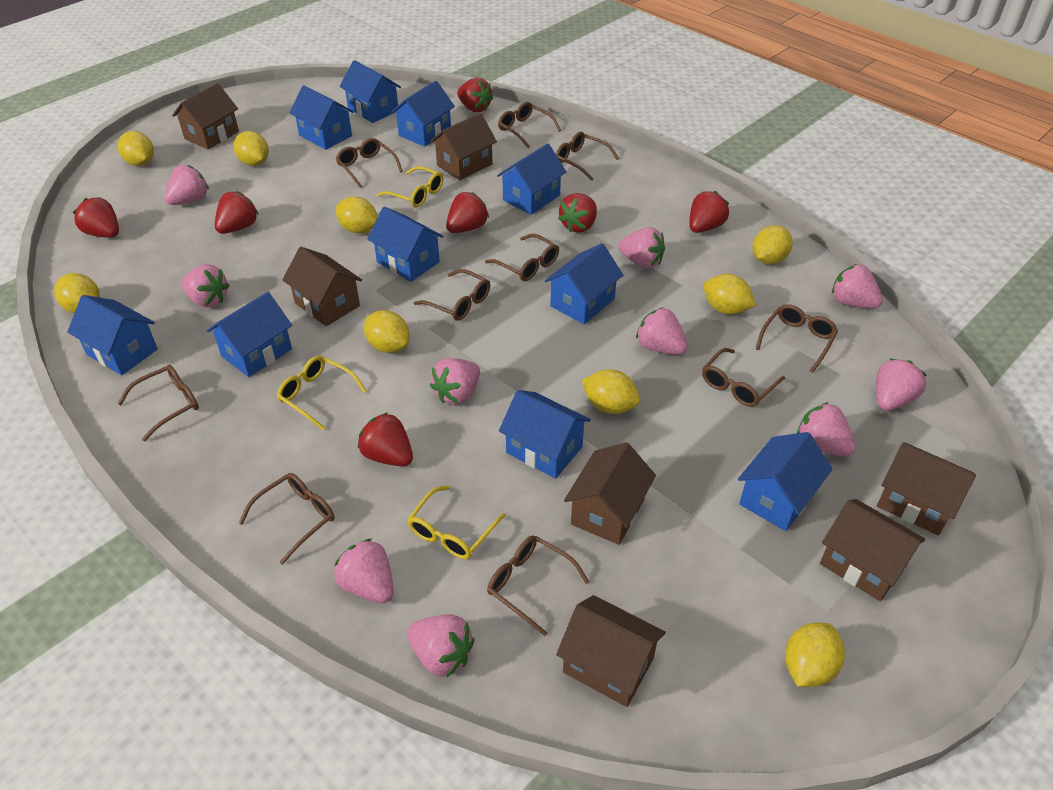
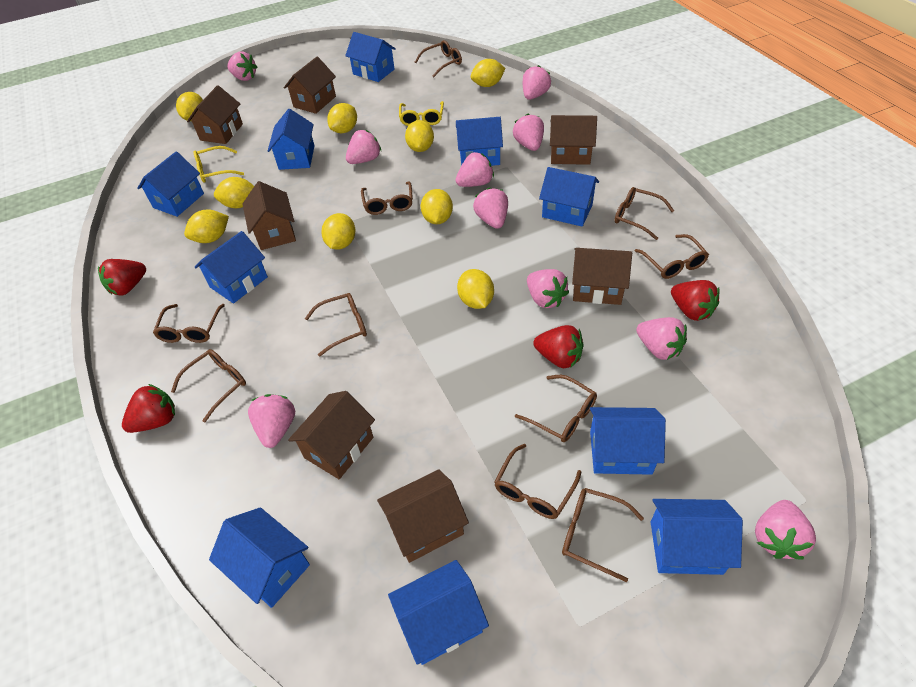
red strawberry: [73,197,119,238] [215,191,259,234] [358,412,413,466] [446,192,489,233] [457,77,493,113] [558,193,597,233] [689,191,729,233] = 7 -> [98,259,146,296] [122,384,175,433] [533,325,583,368] [671,280,720,321] = 4
yellow glasses: [277,356,367,430] [377,166,443,208] [407,485,506,559] = 3 -> [194,146,244,183] [399,101,444,126] = 2

